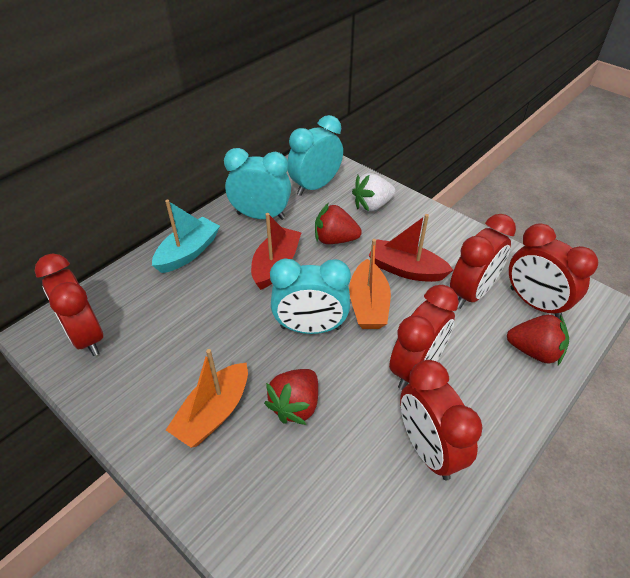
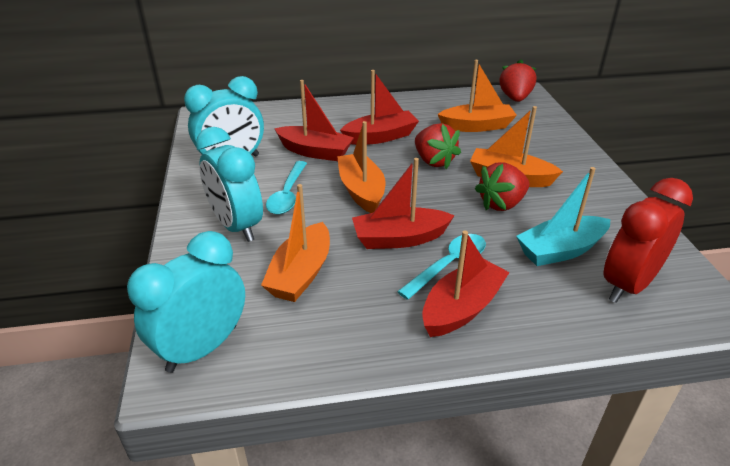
orange boat: [166,349,248,448] [349,239,391,329] = 2 -> [261,184,330,302] [337,121,386,213] [438,60,517,132] [470,106,563,187] = 4
red boat: [251,213,302,290] [368,214,453,282] = 2 -> [274,80,354,161] [340,70,419,145] [352,158,455,249] [422,231,510,337] = 4
red clock: [35,253,103,356] [389,285,459,390] [400,360,483,481] [450,214,516,309] [509,223,598,319] = 5 -> [604,178,693,303] = 1
turquoise spoon: none = 0 -> [266,161,307,214] [397,234,486,300] = 2
white strawberry: [352,173,395,211] = 1 -> none = 0

